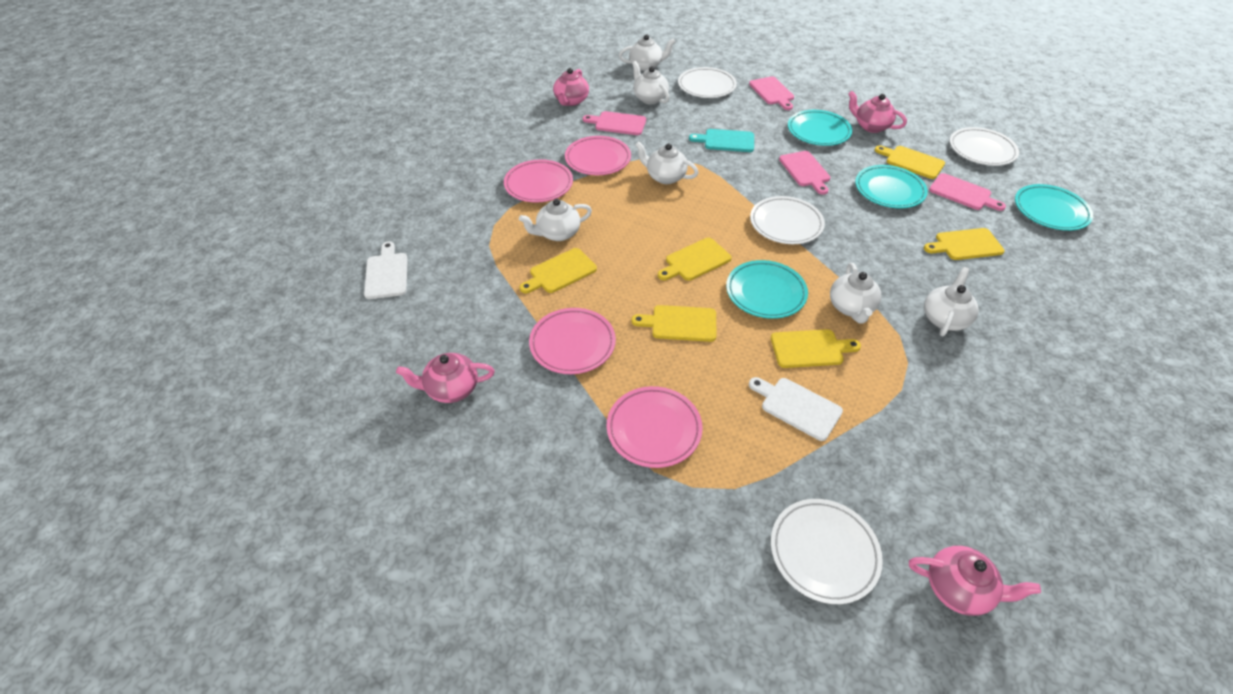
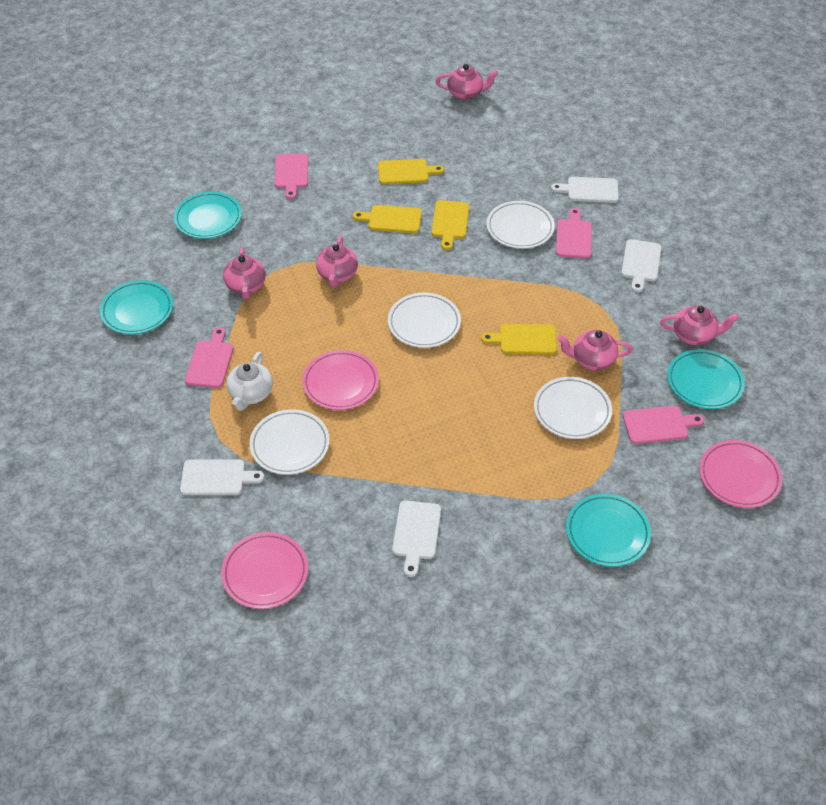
pink plate: [504,159,573,203] [529,308,616,374] [565,136,631,175] [607,386,703,468] = 4 -> [221,532,308,609] [302,350,379,410] [699,440,782,508] = 3
pink teapot: [396,353,495,403] [553,68,589,106] [848,91,907,133] [909,546,1041,616] = 4 -> [223,247,266,299] [316,236,358,288] [436,64,498,100] [557,330,633,371] [660,305,739,345] = 5
turquoise cutting board: [689,129,754,152] = 1 -> none = 0
white cutting board: [364,241,408,299] [749,377,843,441] = 2 -> [180,459,264,495] [392,500,441,577] [551,177,619,203] [621,239,662,292] = 4
white teapot: [519,199,592,241] [619,34,675,71] [632,61,670,104] [635,141,699,184] [830,263,882,324] [924,267,979,336] = 6 -> [227,352,273,411] = 1
yellow cutting board: [519,248,597,293] [631,305,717,342] [658,238,732,281] [771,329,861,368] [875,145,945,179] [924,228,1005,260] = 6 -> [353,205,422,233] [378,159,444,184] [431,200,469,250] [481,324,557,355] = 4

